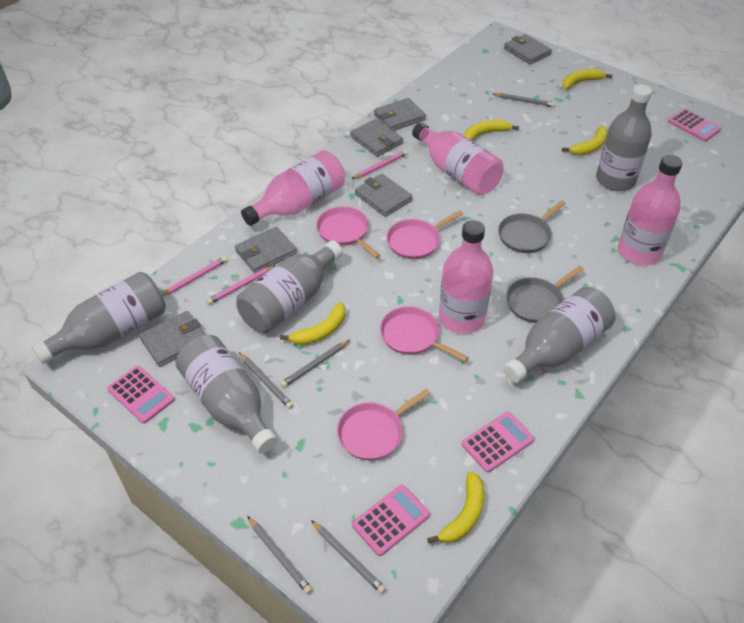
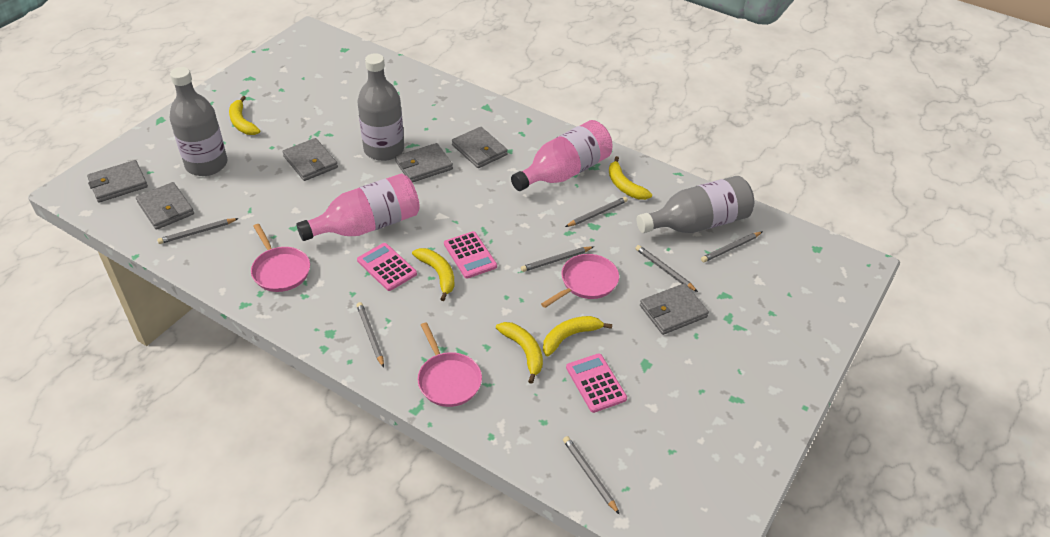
grey bottle: [32,272,166,364] [176,335,278,454] [236,241,343,333] [503,287,615,383] [596,84,652,191] = 5 -> [169,67,228,176] [357,53,404,161] [637,176,754,233] = 3
grey pan: [498,200,566,253] [506,266,584,323] = 2 -> none = 0
grey pencil: [239,352,293,409] [247,516,312,594] [280,340,350,388] [311,520,386,594] [493,93,555,107] = 5 -> [157,218,239,244] [356,302,384,368] [521,246,594,272] [563,436,620,515] [565,197,628,227] [635,245,698,292] [701,232,762,262] = 7
pink bottle: [241,150,345,226] [412,123,503,195] [439,220,493,334] [618,155,683,265] = 4 -> [296,174,420,241] [511,120,612,191] = 2
pink calculator: [107,366,175,423] [352,484,430,556] [461,412,535,473] [668,109,721,141] = 4 -> [357,243,417,291] [444,231,497,279] [566,353,627,413] = 3
pink pan: [316,206,380,258] [337,389,431,460] [380,306,469,362] [386,210,463,259] = 4 -> [251,224,310,292] [417,322,482,407] [541,254,619,308] = 3
pink pencil: [162,256,227,296] [207,265,276,304] [352,150,408,179] = 3 -> none = 0

